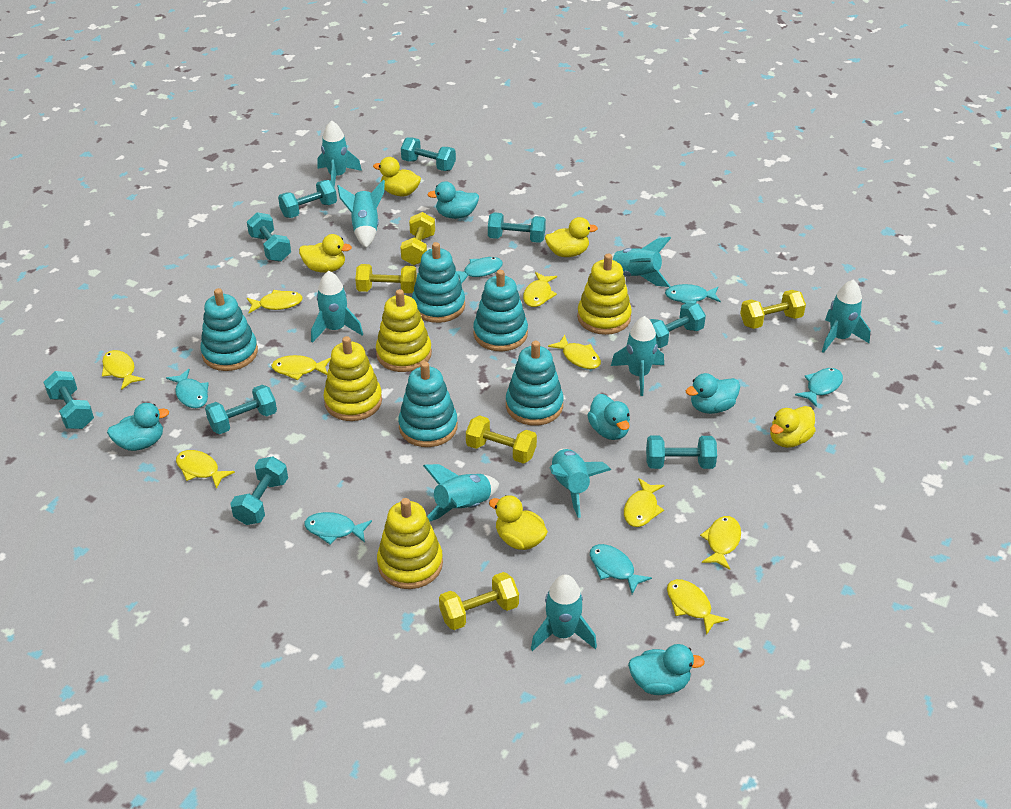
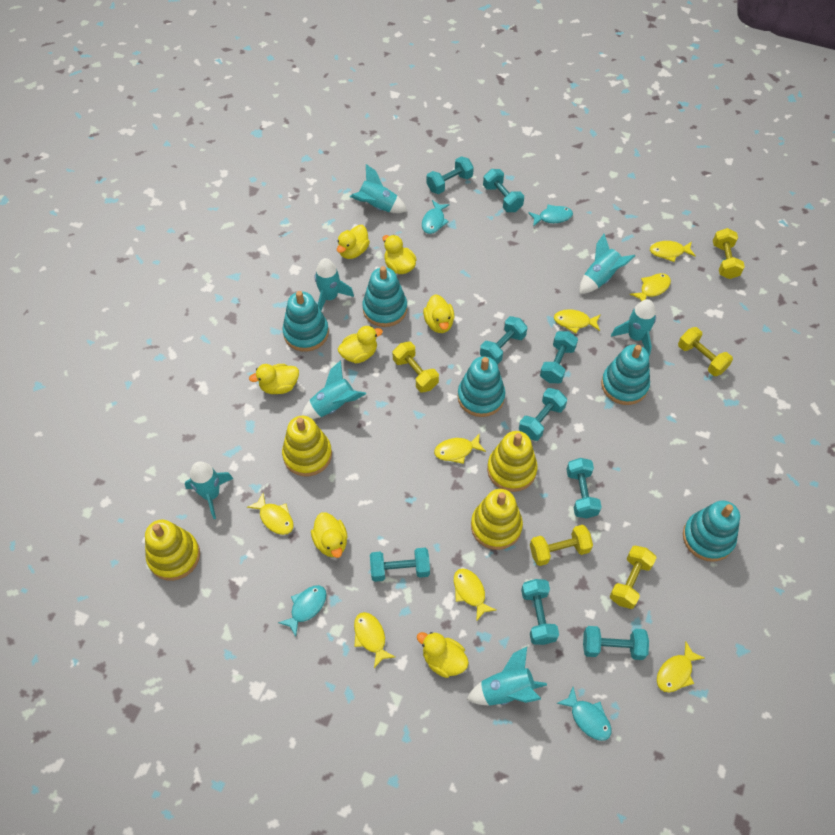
turquoise duck: [107,403,169,451] [427,181,479,219] [587,394,630,440] [628,644,705,695] [686,373,740,414] = 5 -> none = 0
turquoise fish: [166,369,209,408] [304,512,372,544] [456,257,503,284] [590,544,652,594] [665,284,721,304] [795,368,843,407] = 6 -> [278,585,327,637] [422,200,450,234] [528,205,573,227] [556,687,612,741] = 4
turquoise rocket: [311,271,363,343] [318,120,362,188] [337,180,385,248] [423,464,499,521] [531,574,597,651] [550,449,611,518] [611,237,671,287] [611,316,664,396] [822,280,870,353] = 9 -> [185,461,233,519] [302,360,366,419] [315,258,354,310] [350,164,407,213] [467,647,547,706] [579,234,635,294] [611,299,656,356] = 7
yellow duck: [299,234,352,273] [373,157,421,196] [489,495,548,550] [545,217,598,257] [770,406,816,448] = 5 -> [249,364,299,394] [311,512,347,558] [337,225,370,259] [338,326,383,363] [382,235,417,274] [417,632,469,678] [423,294,454,333] = 7
yellow fish: [102,350,145,390] [176,450,235,489] [247,290,303,313] [271,355,331,380] [523,272,557,307] [548,335,601,369] [624,478,665,527] [667,579,729,635] [700,516,741,570] = 9 -> [247,493,294,535] [354,612,395,668] [434,433,486,464] [454,568,496,622] [554,309,601,333] [630,273,671,301] [650,241,696,262] [657,641,704,692] = 8

